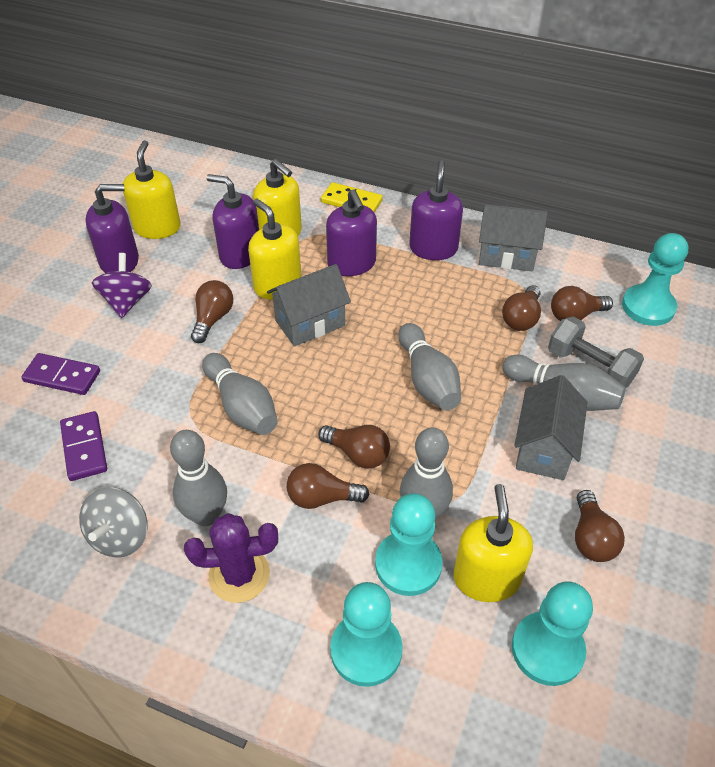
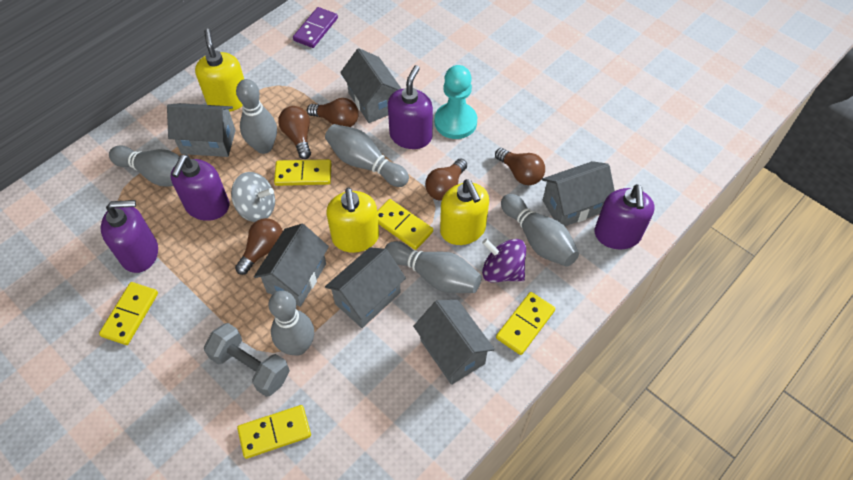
brown light bulb: [191,280,233,343] [287,463,370,509] [318,425,390,469] [502,285,541,331] [551,286,613,321] [575,490,625,562] = 6 -> [235,218,283,275] [278,106,311,159] [307,98,359,127] [425,158,467,201] [495,148,545,185] = 5
grey bowling pin: [170,430,227,526] [202,353,278,435] [398,323,461,410] [400,427,453,519] [502,355,626,411] = 5 -> [109,145,180,187] [236,79,277,154] [269,291,314,356] [325,124,409,187] [385,241,482,293] [501,194,579,267] = 6
grey house: [267,264,351,347] [479,204,548,271] [514,375,587,480] = 3 -> [167,103,236,157] [254,224,329,307] [325,247,406,328] [340,48,402,123] [413,300,495,385] [542,161,615,226] = 6
purple cactus: [184,513,278,603] = 1 -> none = 0
purple domino: [21,353,100,395] [60,411,107,481] = 2 -> [293,7,338,48] = 1
turquoise pawn: [330,582,403,687] [375,493,443,596] [512,581,593,686] [622,233,688,326] = 4 -> [435,65,477,139] = 1
yellow domino: [321,182,383,213] = 1 -> [99,282,158,345] [237,405,311,459] [274,159,332,186] [377,199,433,250] [496,292,555,355] = 5
yellow soap dispenser: [123,140,181,239] [248,199,301,299] [253,159,302,236] [453,484,533,602] = 4 -> [195,29,244,112] [327,188,379,253] [440,179,489,245] = 3

